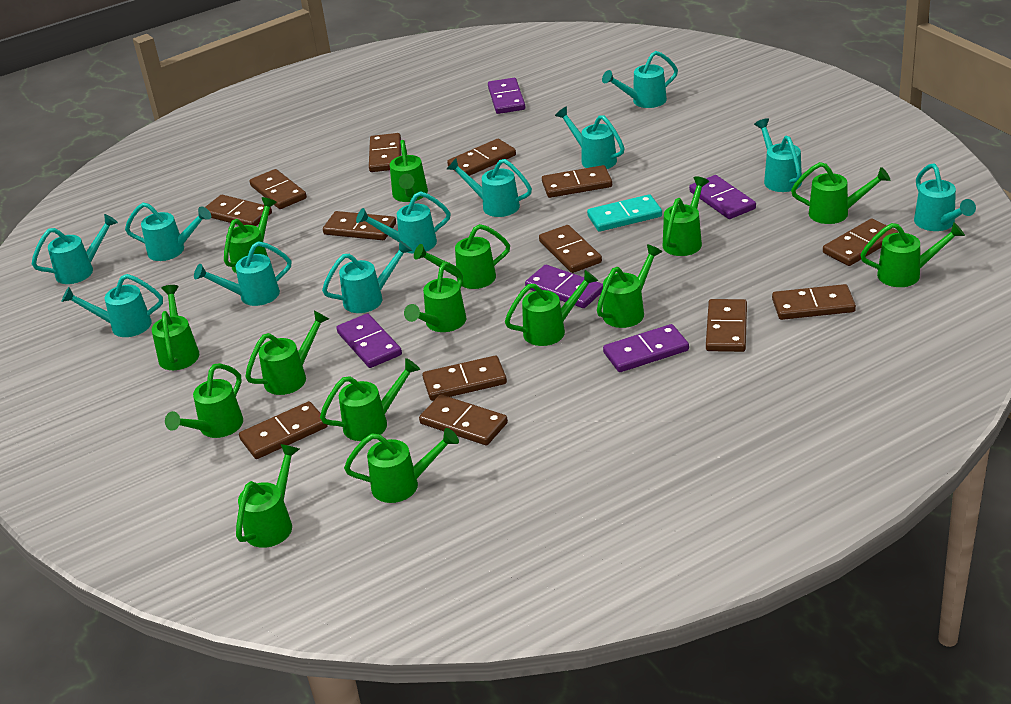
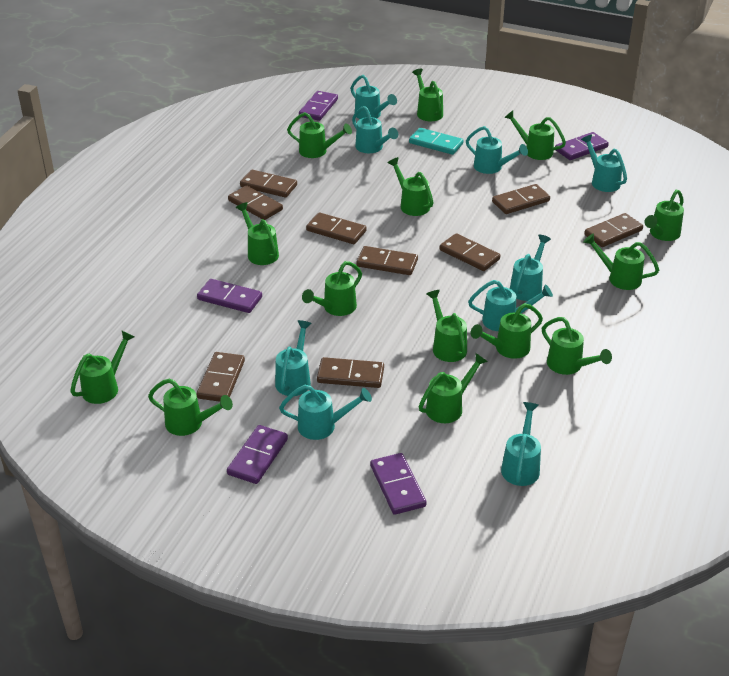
brown domino: [205,195,272,226] [239,401,328,459] [249,169,307,209] [323,211,396,240] [369,133,401,172] [419,395,508,445] [422,355,507,401] [447,139,516,176] [539,225,602,273] [542,165,612,198] [706,299,747,352] [772,284,856,320] [823,219,898,266] = 13 -> [197,352,245,402] [228,185,283,220] [240,170,297,198] [306,212,366,244] [317,357,384,388] [356,246,418,275] [439,233,500,271] [492,184,550,214] [584,213,643,247] = 9
green watering can: [152,285,199,370] [165,363,243,438] [224,197,277,273] [236,444,299,548] [245,311,329,395] [320,358,420,441] [344,428,459,503] [390,140,428,202] [404,262,466,332] [414,224,510,289] [505,270,598,346] [597,244,662,328] [663,176,709,256] [791,162,890,224] [860,222,965,287] = 15 -> [70,331,135,404] [148,378,233,436] [236,202,279,265] [287,112,352,158] [302,261,362,316] [388,157,434,216] [412,69,443,121] [419,353,488,423] [426,290,467,362] [471,303,543,359] [504,110,566,160] [542,317,612,375] [583,233,659,290] [644,189,684,241] = 14
turquoise watering can: [32,214,118,284] [61,274,163,337] [125,203,211,261] [194,241,291,306] [322,240,413,313] [356,191,451,254] [447,158,532,217] [555,106,625,169] [602,51,678,108] [754,118,802,192] [914,163,976,231] = 11 -> [275,320,312,396] [279,385,372,440] [350,75,397,119] [352,106,398,153] [466,126,528,174] [468,280,553,331] [501,402,541,486] [510,235,551,301] [581,135,627,192] = 9

